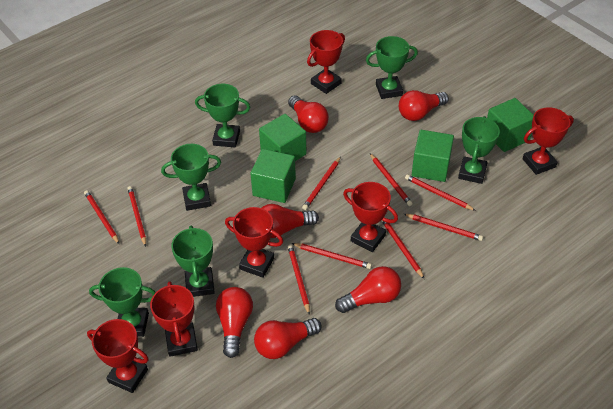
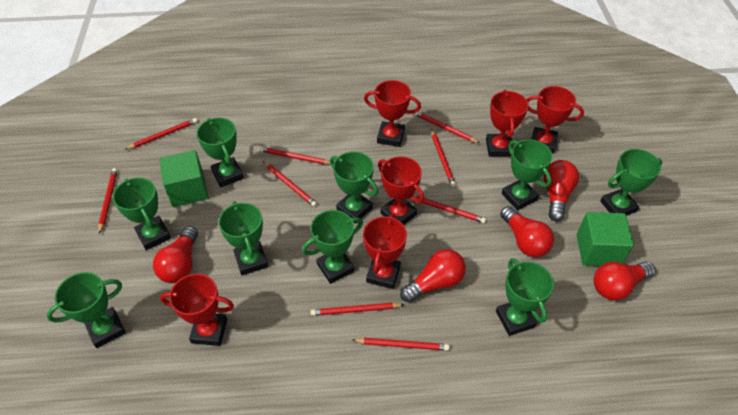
green cube: [250,149,296,203] [259,114,307,161] [412,130,454,182] [487,98,534,152] = 4 -> [159,150,208,207] [576,212,634,266] = 2
green trophy: [89,267,156,337] [161,144,221,211] [171,225,215,297] [195,84,250,148] [366,36,418,99] [458,116,500,184] = 6 -> [46,272,125,348] [113,178,171,250] [197,118,244,187] [218,201,268,275] [302,210,363,284] [330,151,378,223] [496,258,554,336] [502,139,552,210] [600,149,663,216] = 9
red light bulb: [216,287,253,358] [254,318,322,359] [262,204,319,238] [288,95,329,133] [335,266,401,313] [399,90,449,121] = 6 -> [153,226,198,283] [400,249,466,303] [500,206,554,257] [544,160,579,221] [593,261,656,300] = 5

